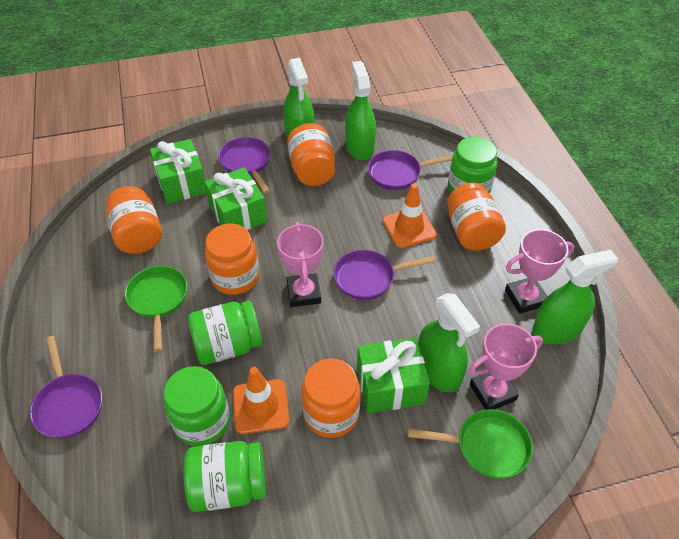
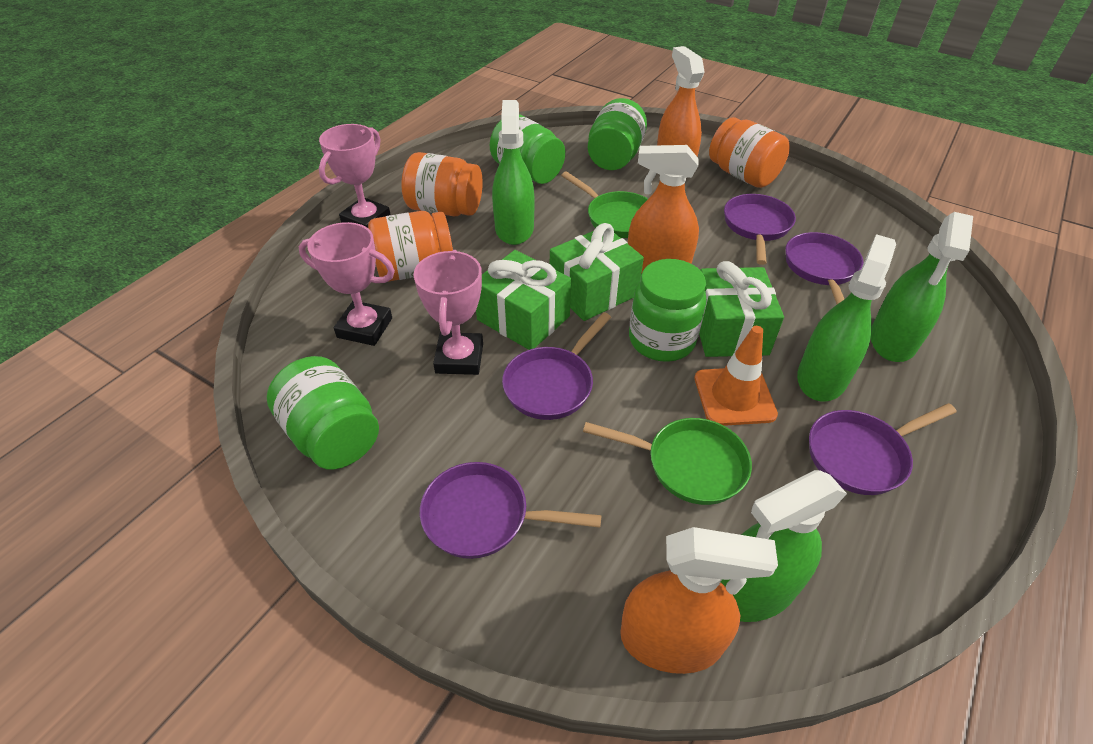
orange jar: [106,186,162,254] [205,224,259,295] [287,123,335,186] [301,358,361,438] [447,183,506,251] = 5 -> [368,211,453,282] [401,152,483,216] [709,117,790,188] = 3
orange spray bottle: none = 0 -> [620,527,778,674] [628,145,699,272] [657,46,705,178] = 3
orange traffic cone: [233,367,290,434] [383,183,437,248] = 2 -> [695,326,778,426] = 1
purple pan: [30,336,102,439] [218,137,271,194] [333,250,435,300] [368,150,453,190] = 4 -> [420,462,601,559] [502,312,611,420] [724,194,796,265] [785,232,863,304] [809,403,957,495] = 5

